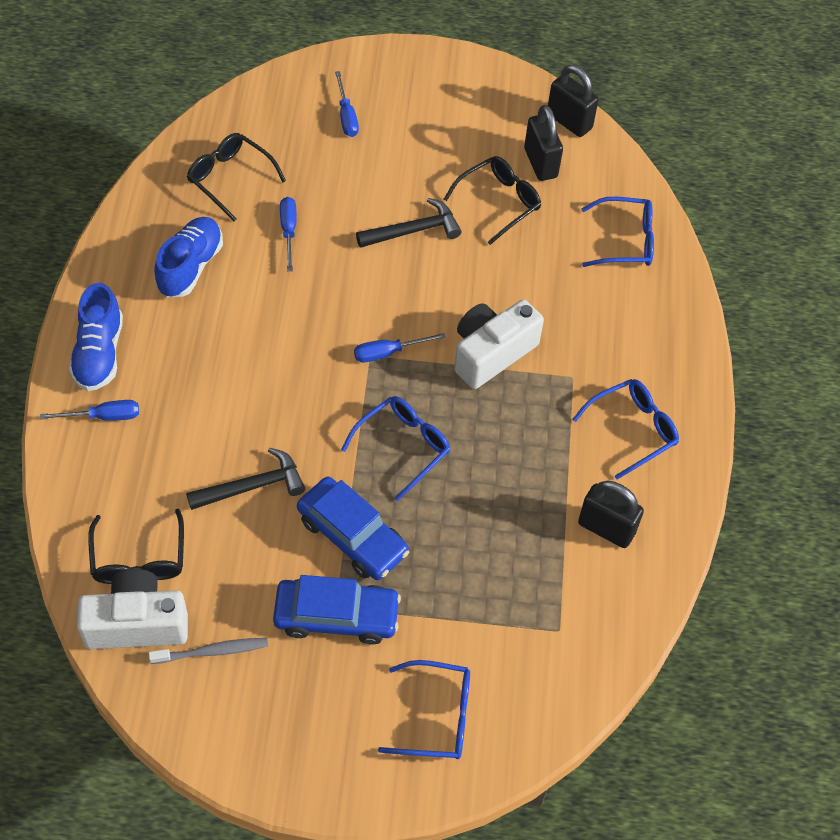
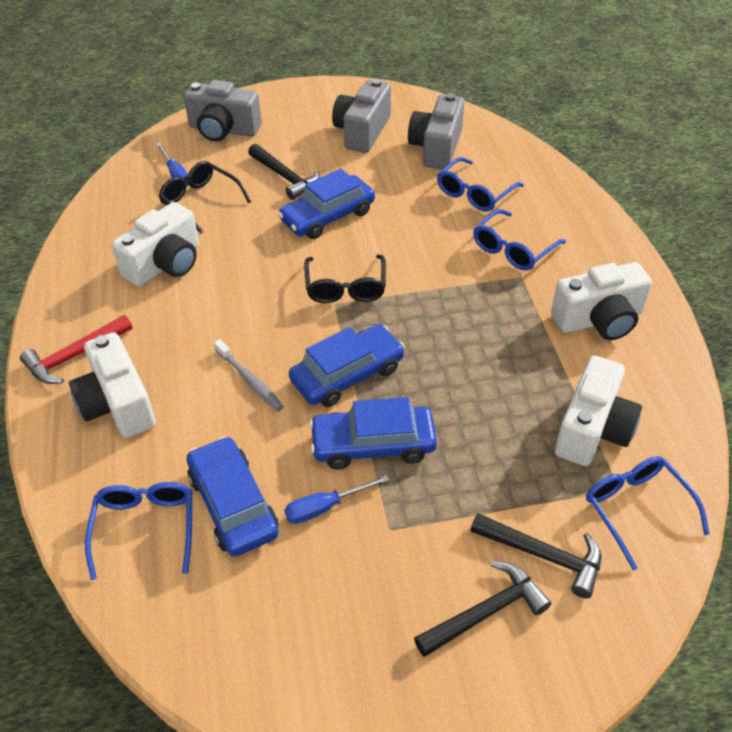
black glasses: [88,508,184,584] [187,133,286,221] [443,156,541,245] = 3 -> [159,161,251,233] [304,255,386,303] = 2
black hammer: [186,448,305,510] [356,198,462,248] = 2 -> [248,144,320,200] [414,561,551,657] [470,513,601,599] = 3
black padlock: [524,105,563,181] [548,65,599,137] [578,481,644,548] = 3 -> none = 0
blue car: [273,575,401,644] [297,477,409,580] = 2 -> [187,436,278,557] [278,168,375,239] [289,324,405,407] [309,397,437,469] = 4
blue screwdriver: [40,400,139,421] [280,197,297,271] [335,71,359,137] [354,333,446,362] = 4 -> [156,143,189,187] [285,475,389,524] = 2
blue shoe: [69,283,123,391] [154,217,223,297] = 2 -> none = 0
grey camera: none = 0 -> [184,80,262,142] [332,79,391,153] [408,93,464,169] = 3
red hammer: none = 0 -> [20,315,133,384] = 1
white camera: [77,569,188,649] [454,300,544,389] = 2 -> [69,332,156,438] [112,202,199,287] [551,262,652,340] [555,355,642,466] = 4

